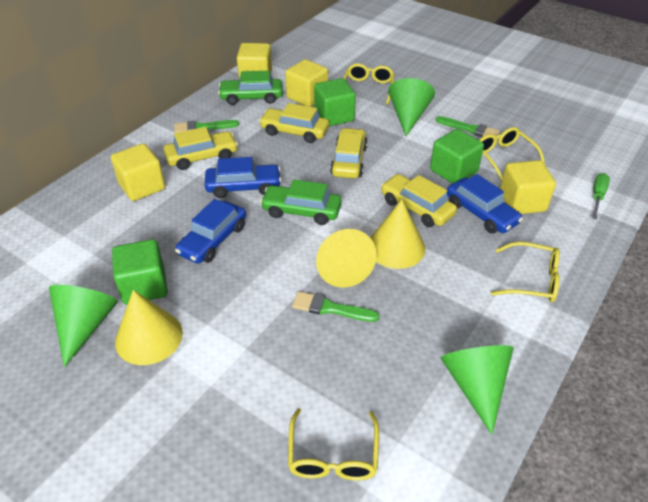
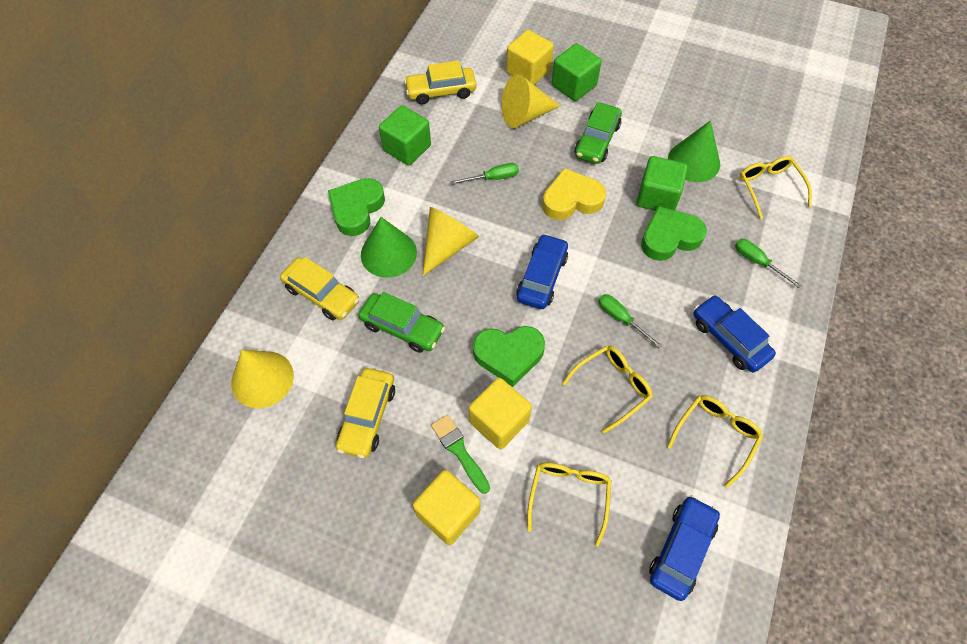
green brush: [174,120,239,133] [292,291,379,322] [436,116,500,137] = 3 -> [431,415,490,494] = 1
green cone: [49,285,118,367] [388,78,435,136] [441,345,514,435] = 3 -> [361,217,417,278] [668,120,720,182] = 2
green heart: none = 0 -> [328,178,385,236] [473,326,545,387] [641,206,707,261] = 3
green screwdriver: [592,173,610,220] = 1 -> [450,163,519,185] [598,294,663,349] [735,239,802,289] = 3
yellow car: [164,127,238,170] [259,103,329,143] [330,128,368,178] [381,174,457,227] = 4 -> [280,257,359,320] [336,368,395,458] [404,61,476,104] = 3
yellow cube: [111,143,165,201] [237,43,272,78] [285,59,328,107] [500,160,556,214] = 4 -> [413,470,480,545] [469,378,532,449] [506,30,554,85] = 3
yellow heart: none = 0 -> [542,168,606,220] = 1

